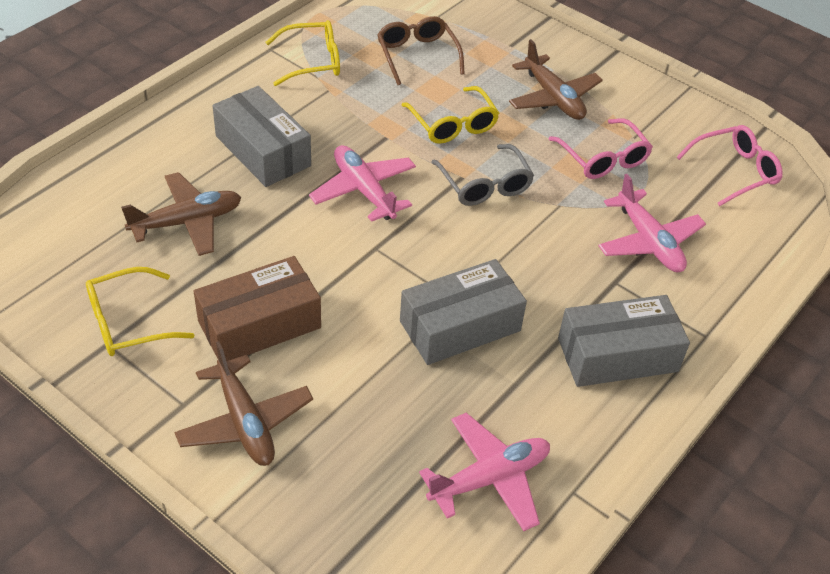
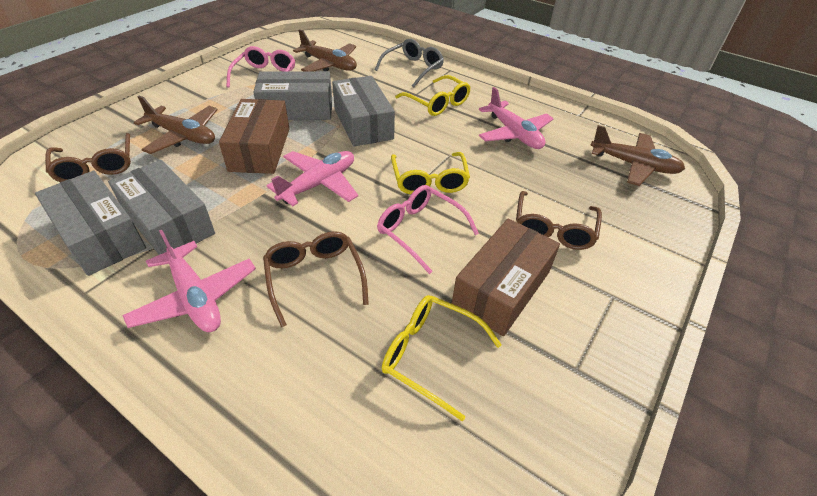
brown box: [194,256,321,361] = 1 -> [219,99,289,174] [452,218,560,336] = 2
brown glasses: [377,16,465,85] = 1 -> [45,133,131,182] [263,231,369,328] [516,191,602,250] = 3
grey box: [213,86,311,187] [400,259,527,365] [558,295,690,387] = 3 -> [35,171,146,276] [108,160,215,255] [253,71,332,120] [332,76,395,147] = 4

